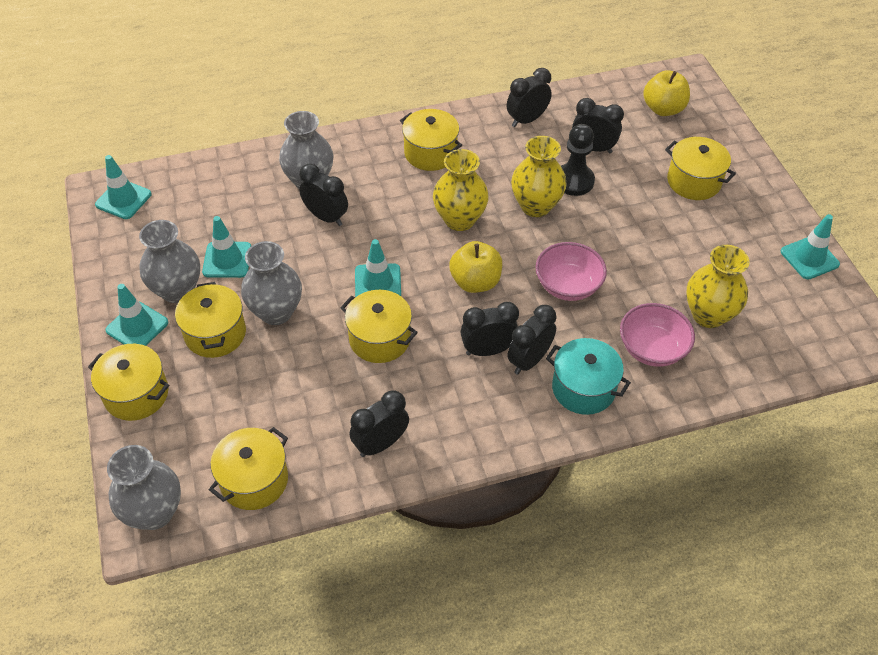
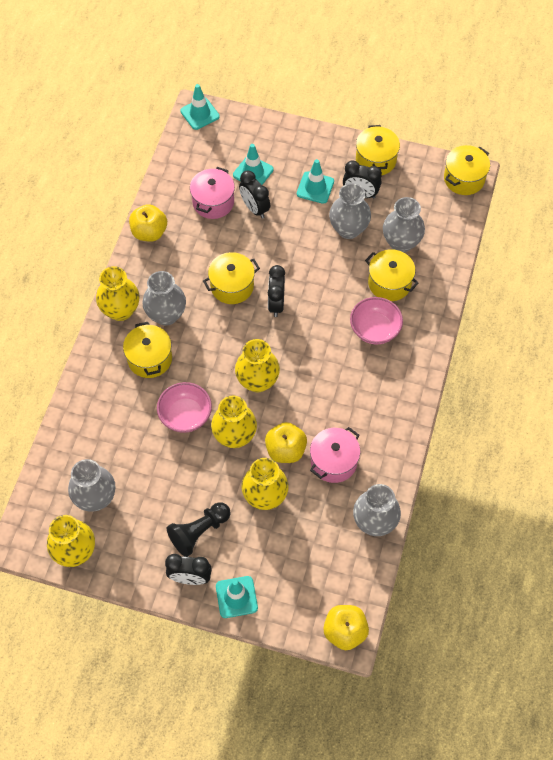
black clock: [299,164,348,226] [350,390,409,457] [461,302,519,356] [507,68,552,127] [507,305,557,375] [572,98,624,153] = 6 -> [165,554,212,585] [239,171,270,219] [268,265,285,317] [343,160,382,199] = 4
grey vase: [107,445,181,530] [139,220,200,303] [241,241,302,325] [279,111,334,189] = 4 -> [68,459,116,512] [142,271,186,326] [329,183,371,239] [353,484,401,536] [383,197,425,253] = 5
pink pot: none = 0 -> [190,167,235,219] [310,427,360,483] = 2
turquoise pot: [546,338,631,415] = 1 -> none = 0
turquoise traffic cone: [95,155,152,219] [106,284,168,346] [202,216,251,278] [355,239,401,297] [781,214,840,280] = 5 -> [180,84,220,130] [216,576,258,618] [233,144,273,185] [297,159,334,204] = 4
yellow apple: [449,241,502,293] [643,70,690,116] = 2 -> [129,204,167,242] [265,422,307,463] [323,605,369,650] = 3
yellow pot: [88,344,169,421] [175,282,246,358] [209,427,288,510] [340,290,418,363] [400,109,462,171] [665,137,736,200] = 6 -> [123,322,172,378] [203,252,260,304] [356,125,400,176] [365,249,418,301] [444,145,490,195] = 5
yellow vase: [433,149,489,231] [511,136,567,217] [686,245,749,328] = 3 -> [47,515,95,567] [96,266,140,321] [211,396,257,448] [235,339,280,393] [241,458,289,510] = 5

